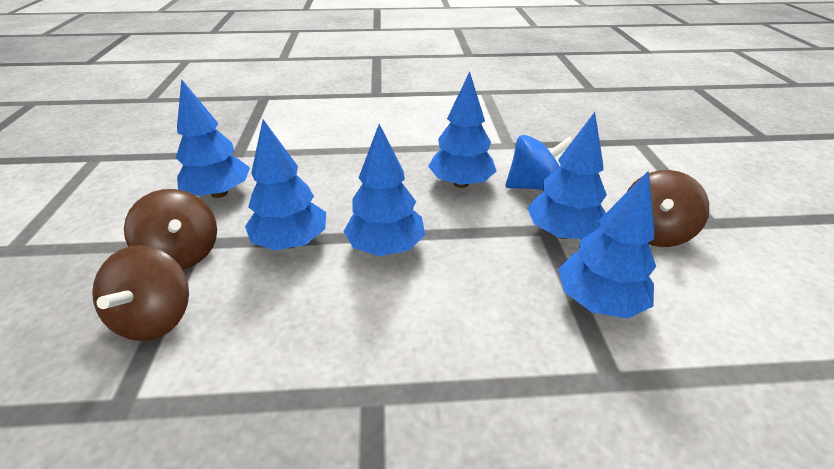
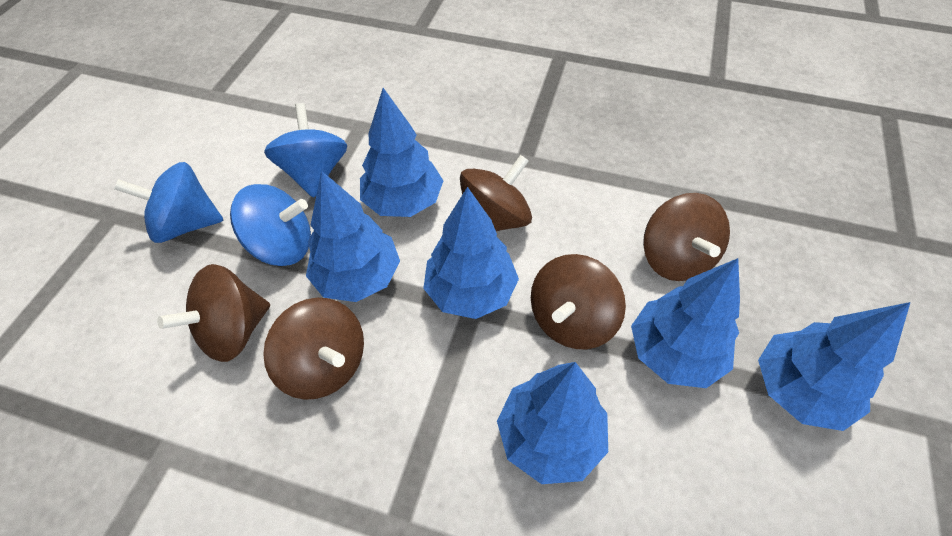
blue spinning top: [505,135,573,190] = 1 -> [114,162,223,243] [230,184,311,266] [264,103,347,198] = 3
brown spinning top: [92,245,189,341] [124,189,217,270] [626,170,709,247] = 3 -> [157,264,270,362] [263,298,364,400] [460,155,532,231] [531,254,626,349] [643,193,730,281] = 5

